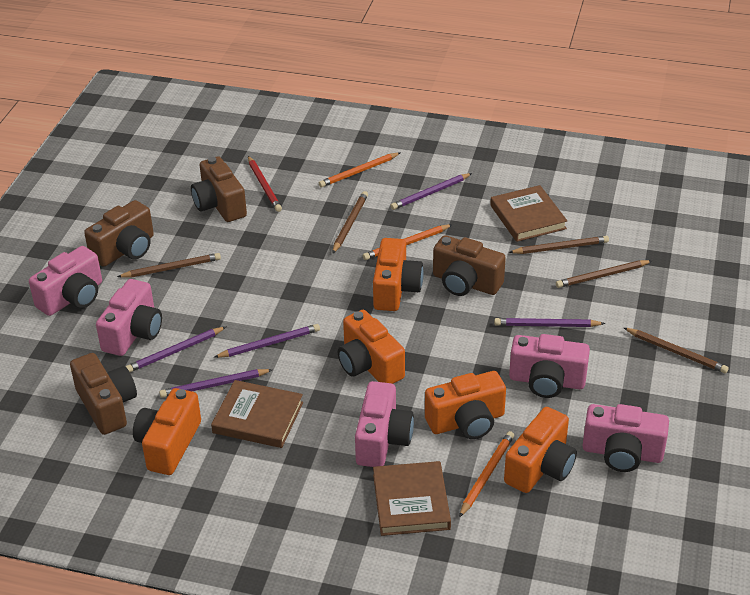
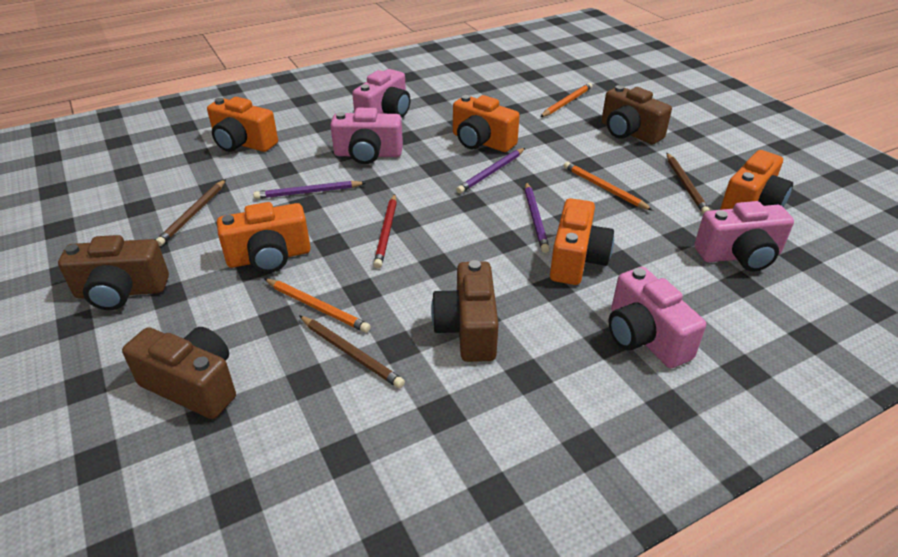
brown book: [211,380,303,448] [373,461,451,536] [490,185,567,242] = 3 -> none = 0
brown pencil: [117,253,221,278] [332,191,368,254] [508,236,609,254] [556,260,652,288] [624,328,729,373] = 5 -> [156,179,226,246] [299,315,405,388] [667,153,710,214] = 3
pink camera: [29,246,102,316] [96,279,162,356] [355,381,414,467] [509,334,590,398] [582,404,669,472] = 5 -> [330,108,403,164] [352,69,410,118] [608,267,706,368] [694,201,794,271] = 4
purple pencil: [126,327,226,372] [159,369,272,398] [213,324,320,358] [390,173,472,210] [494,318,605,327] = 5 -> [253,181,366,199] [456,148,525,194] [525,182,550,253] = 3

